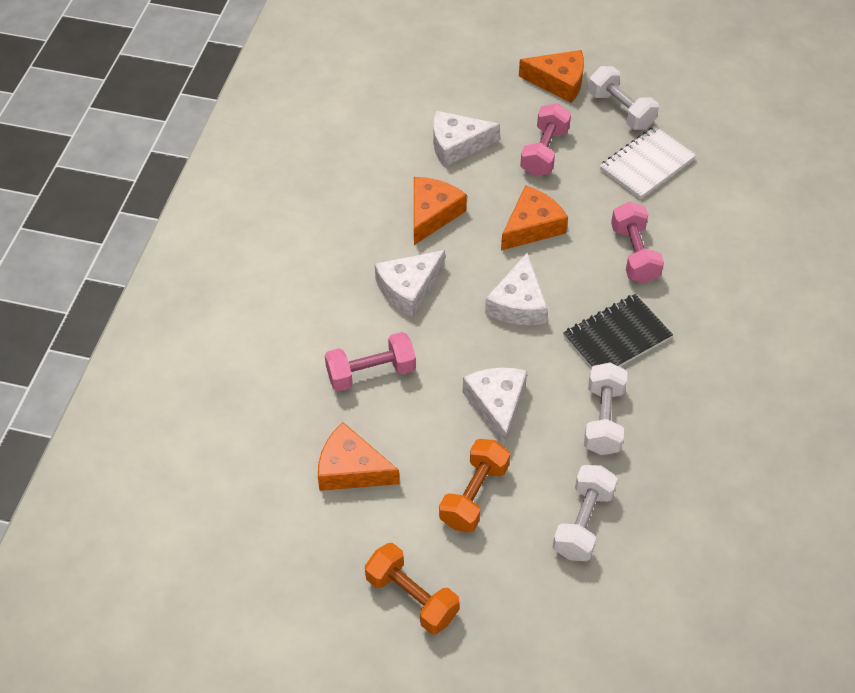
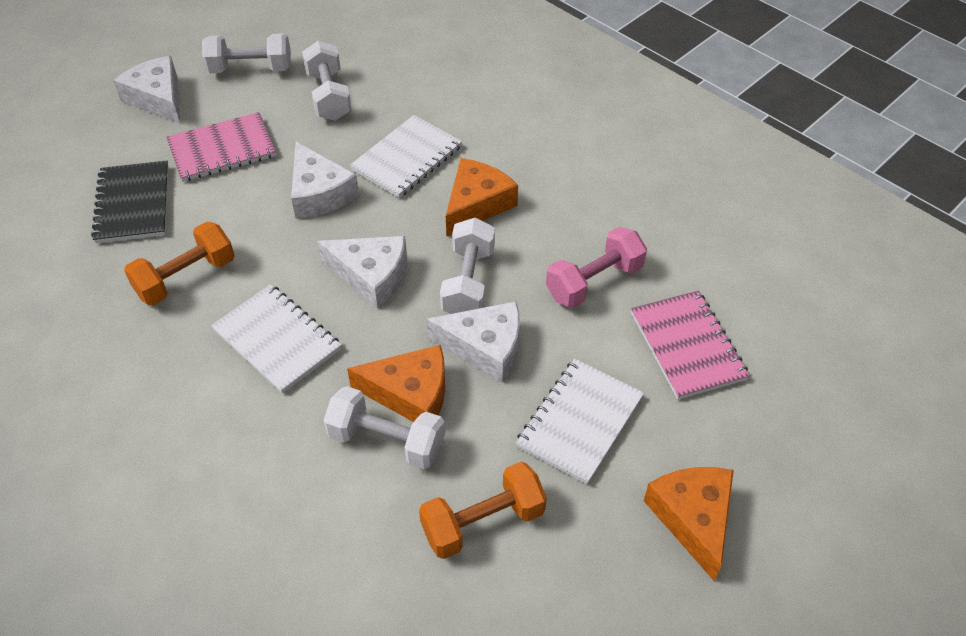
orange cheese: [318,422,399,491] [414,177,467,245] [501,185,568,251] [519,50,584,103] = 4 -> [347,345,445,422] [446,158,518,237] [644,467,734,581] = 3
pink dumbbell: [325,332,416,391] [520,103,571,176] [611,202,664,283] = 3 -> [546,227,647,308] = 1
pink notebook: none = 0 -> [166,112,277,182] [631,291,750,400] = 2
white dumbbell: [553,465,618,561] [584,363,627,455] [588,66,659,130] = 3 -> [202,33,291,73] [302,41,352,121] [324,386,445,469] [440,218,495,314] = 4
white notebook: [600,126,696,199] = 1 -> [211,284,341,394] [350,115,462,198] [516,359,644,484] = 3

